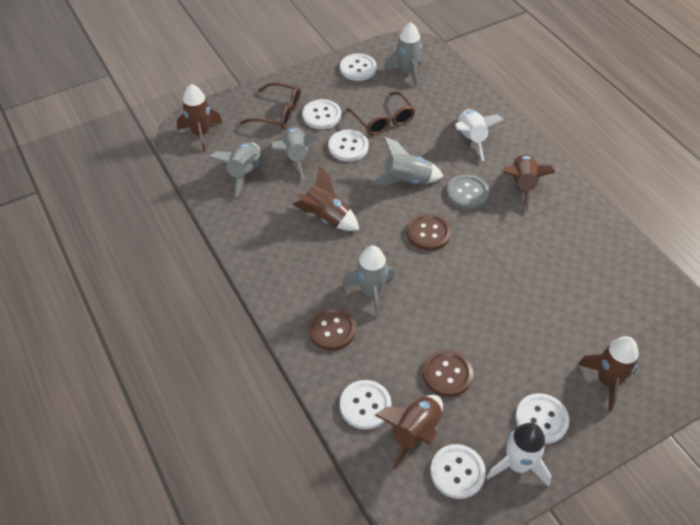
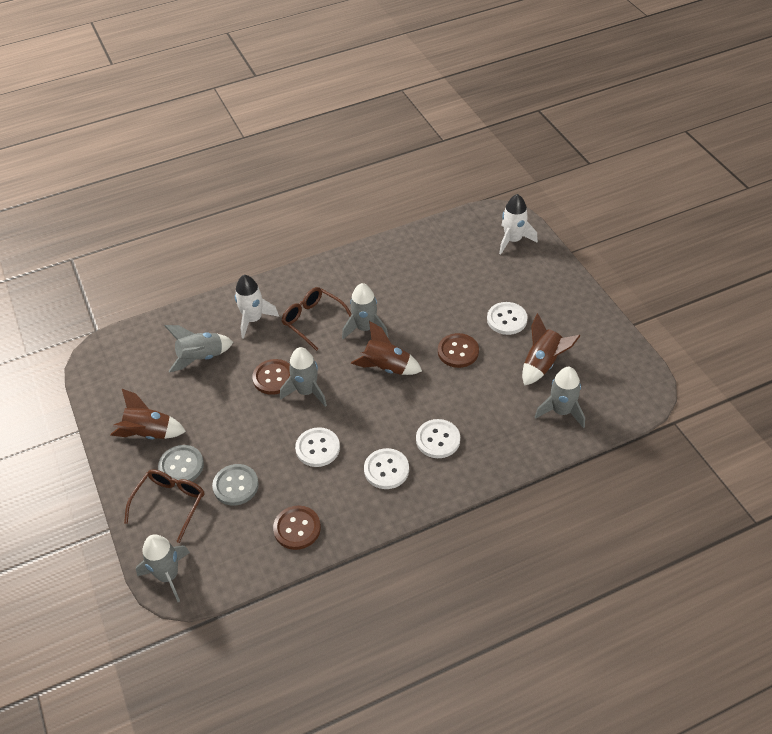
brown rocket: [177,84,223,152] [292,166,359,231] [375,395,443,469] [503,154,555,211] [578,336,639,411] = 5 -> [110,389,186,439] [351,321,422,375] [522,313,580,386] = 3
grey button: [446,175,489,209] = 1 -> [158,445,204,485] [212,464,259,506] = 2
white button: [302,99,341,129] [328,130,369,161] [340,54,377,81] [340,380,391,430] [430,444,486,499] [515,393,569,444] = 6 -> [295,427,340,467] [364,448,409,489] [416,419,460,458] [487,302,528,335] = 4

